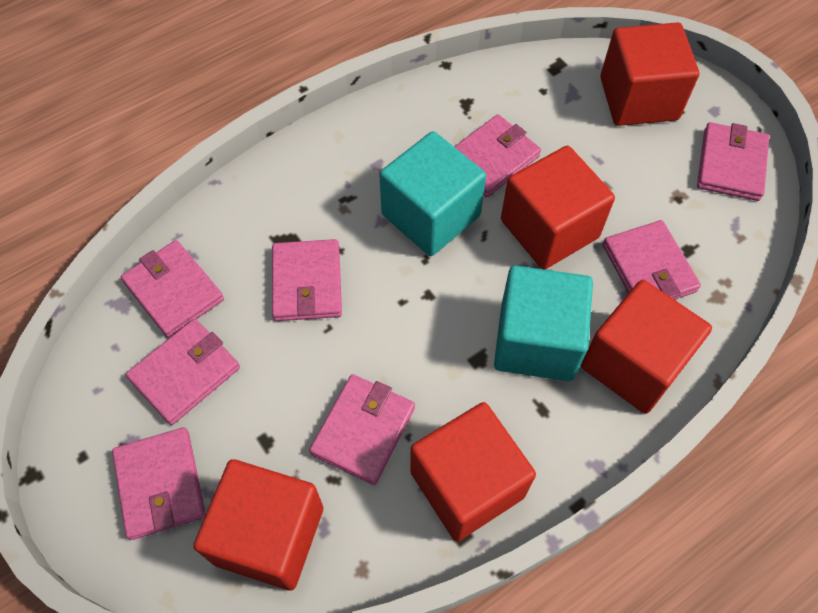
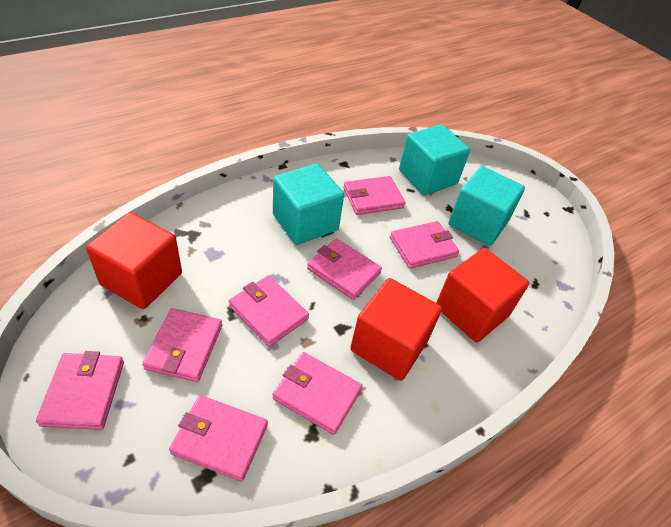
red cube: [193,459,323,591] [410,402,536,541] [501,146,615,270] [581,280,712,414] [600,23,699,126] = 5 -> [86,212,182,309] [350,278,442,381] [436,248,529,342] = 3
turquoise cube: [379,131,486,256] [494,266,593,381] = 2 -> [273,164,344,245] [399,124,470,195] [448,166,525,246] = 3

